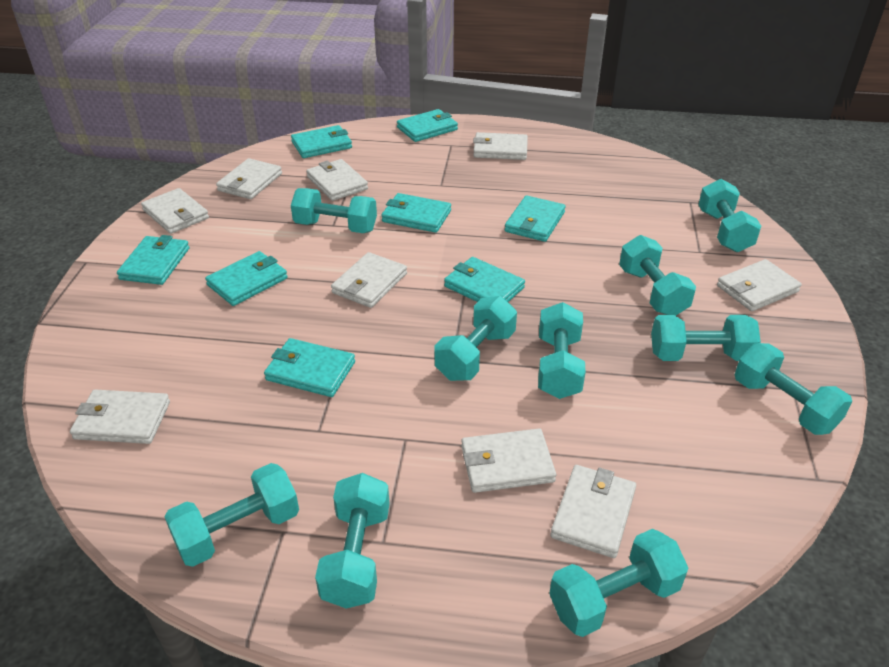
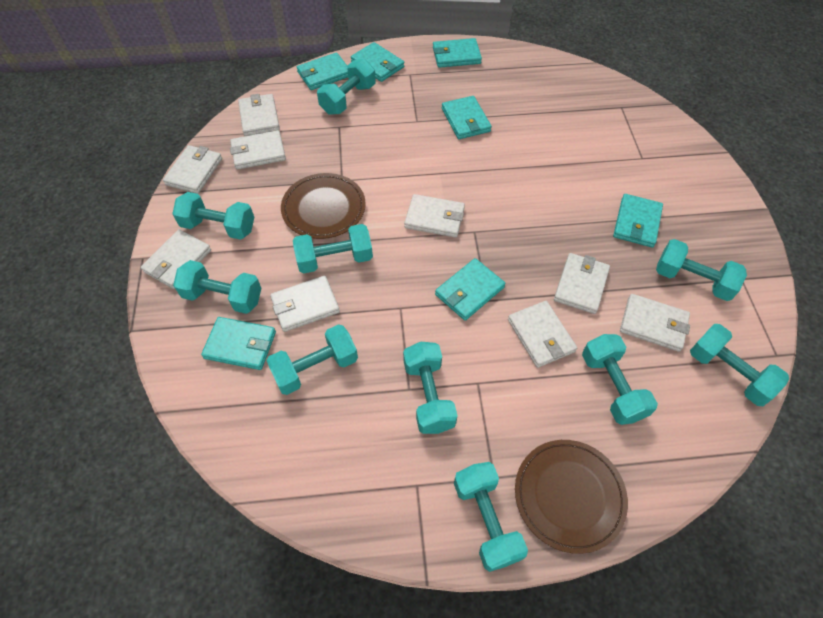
brown plate: none = 0 -> [281,173,366,239] [515,440,628,554] = 2
turquoise wallet: [117,235,190,285] [205,251,288,306] [264,338,355,397] [291,125,352,158] [381,193,451,233] [397,109,458,142] [444,257,525,302] [505,195,566,242] = 8 -> [201,317,276,370] [297,52,348,90] [351,42,404,82] [433,38,482,68] [435,258,505,321] [442,96,492,139] [613,194,663,248] = 7

